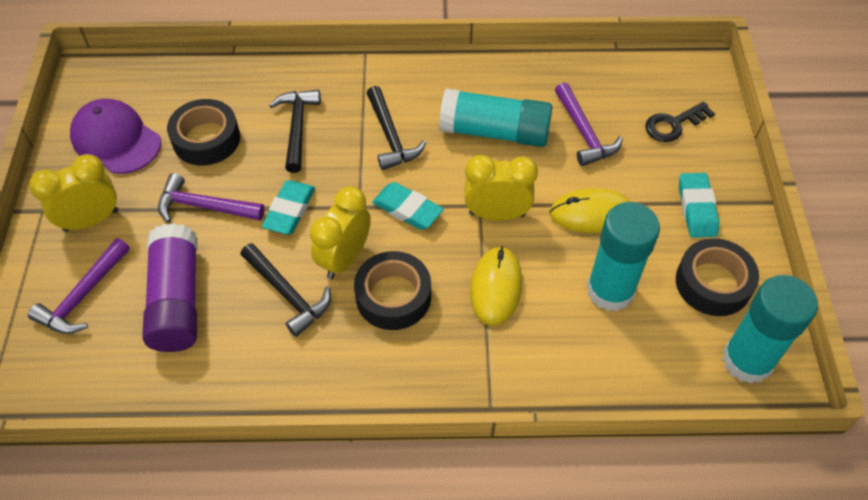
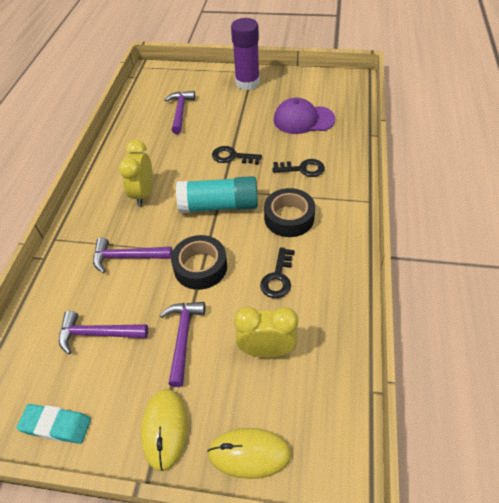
black hammer: [240,243,331,337] [269,90,321,173] [367,86,426,170] = 3 -> none = 0
black key: [645,102,715,142] = 1 -> [212,146,262,165] [260,247,295,298] [272,159,325,177] = 3
black tape: [167,99,240,166] [354,251,431,330] [676,238,759,316] = 3 -> [171,235,227,290] [264,188,315,237] = 2
purple hammer: [28,238,130,334] [158,173,264,223] [555,82,623,166] = 3 -> [59,311,148,354] [93,238,173,273] [160,302,205,387] [164,91,195,134] = 4
turquoise eraser: [262,181,315,234] [372,182,444,230] [679,173,719,238] = 3 -> [17,404,91,444] = 1
turquoise glue stick: [439,89,552,147] [587,202,660,311] [722,275,818,384] = 3 -> [176,176,258,213] = 1
yellow clock: [29,154,118,232] [310,186,371,279] [464,155,538,221] = 3 -> [119,140,153,206] [234,307,298,358] = 2

